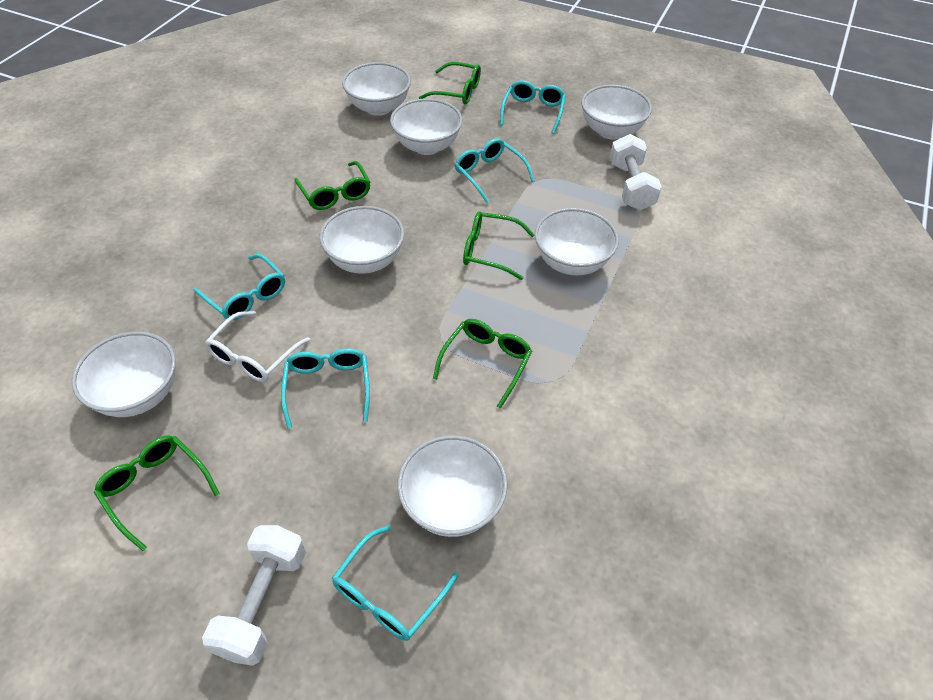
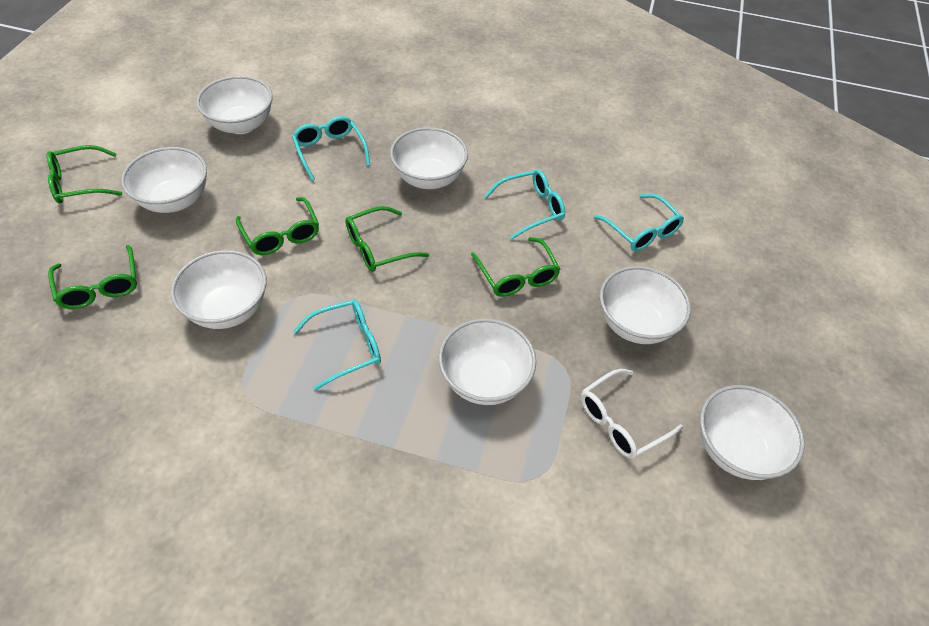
turquoise glasses: [193,254,285,320] [281,348,370,428] [332,525,458,641] [455,138,535,204] [500,80,566,134] = 5 -> [292,116,370,181] [293,300,381,391] [484,170,565,240] [594,194,684,251] = 4
white dumbbell: [202,525,306,666] [610,134,662,210] = 2 -> none = 0

